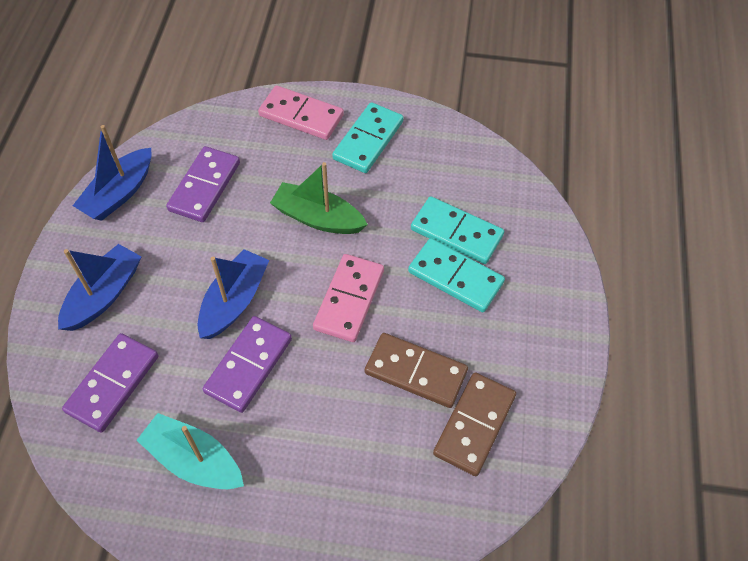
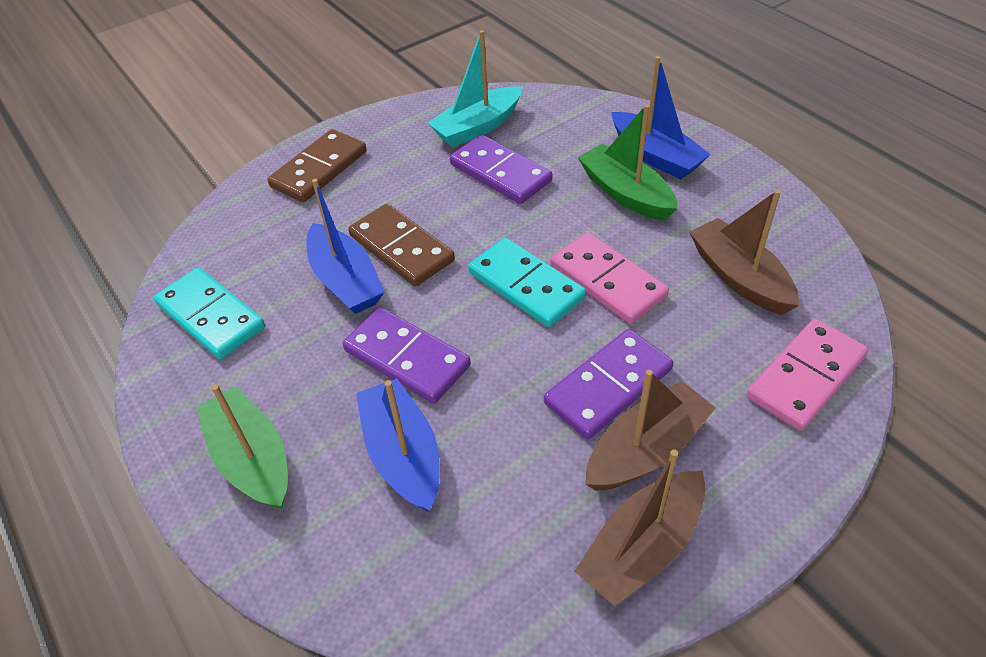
brown boat: none = 0 -> [575,450,706,606] [585,370,716,491] [690,189,799,315] = 3
green boat: [270,162,368,234] = 1 -> [196,384,288,509] [578,104,678,221] = 2
turquoise domino: [332,102,404,173] [408,238,505,312] [411,196,504,264] = 3 -> [153,268,265,359] [468,238,586,327] = 2

